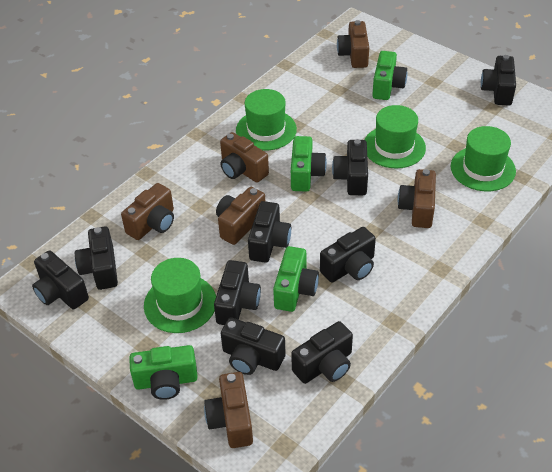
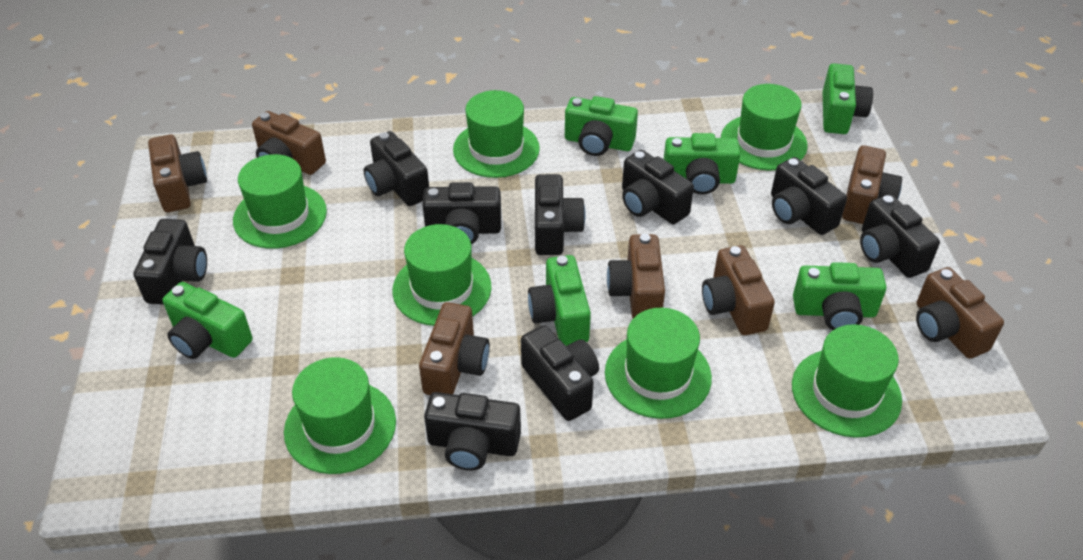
brown camera: [121,183,174,240] [204,372,253,448] [216,187,265,245] [220,132,269,183] [337,20,369,68] [398,169,436,228] = 6 -> [148,134,207,212] [252,111,326,175] [419,302,490,395] [607,234,665,318] [702,245,775,335] [842,145,902,224] [916,267,1004,359] = 7
green camera: [129,345,198,400] [273,246,319,312] [291,136,327,192] [372,51,407,100] = 4 -> [163,282,252,359] [528,255,591,346] [565,96,638,156] [664,133,741,195] [793,262,886,330] [823,63,873,134] = 6
green hat: [144,258,216,333] [236,89,297,151] [364,105,426,169] [451,126,516,191] = 4 -> [233,154,327,249] [284,357,396,474] [392,224,491,326] [453,90,540,178] [605,308,712,419] [721,84,808,171] [792,324,902,438] = 7

